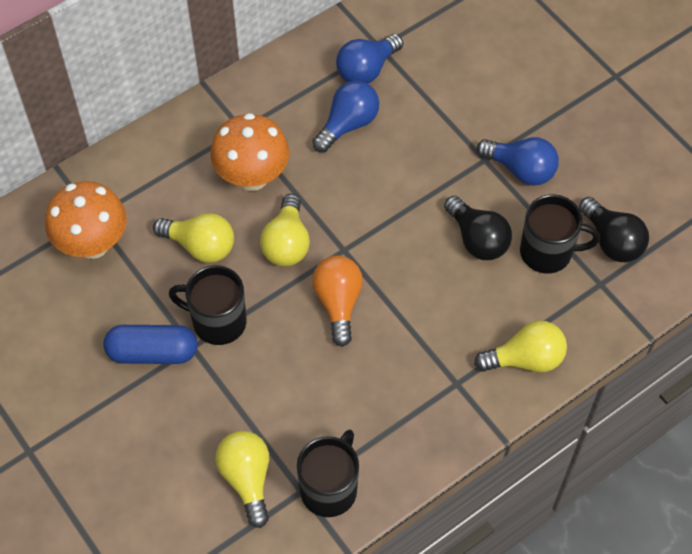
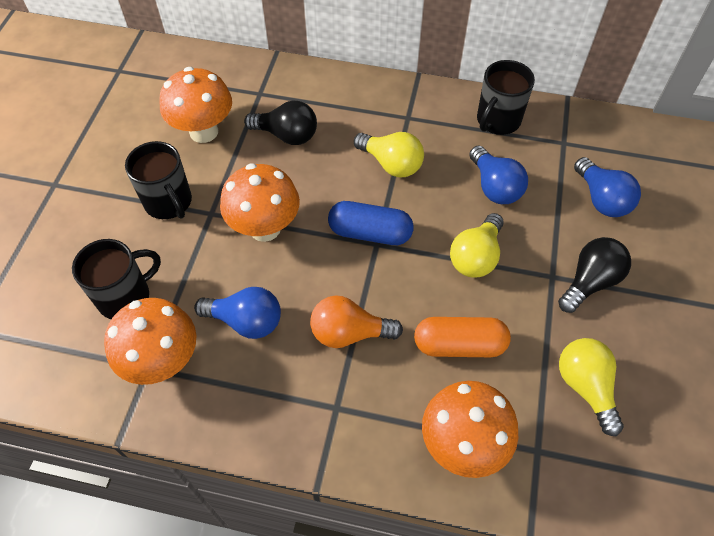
orange capsule: none = 0 -> [414,317,511,357] = 1
orange mushroom: [45,181,127,259] [210,113,289,191] = 2 -> [104,298,196,385] [159,67,232,143] [220,163,300,242] [422,381,518,478] = 4
yellow light bulb: [153,213,234,263] [215,431,269,528] [260,194,310,266] [474,321,567,372] = 4 -> [354,132,424,177] [450,213,504,278] [559,338,624,436] = 3

